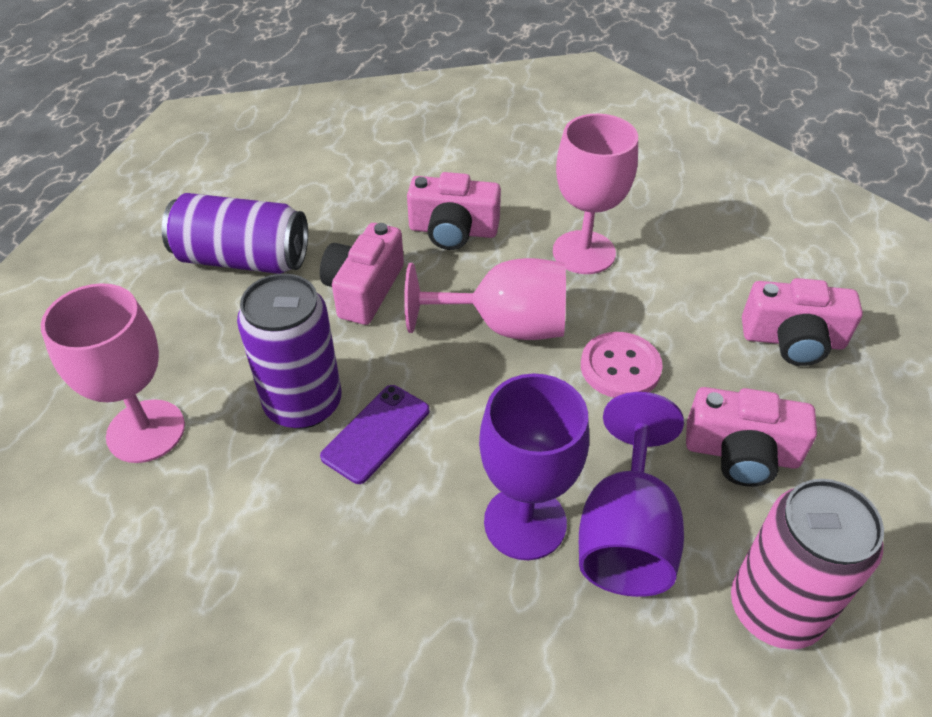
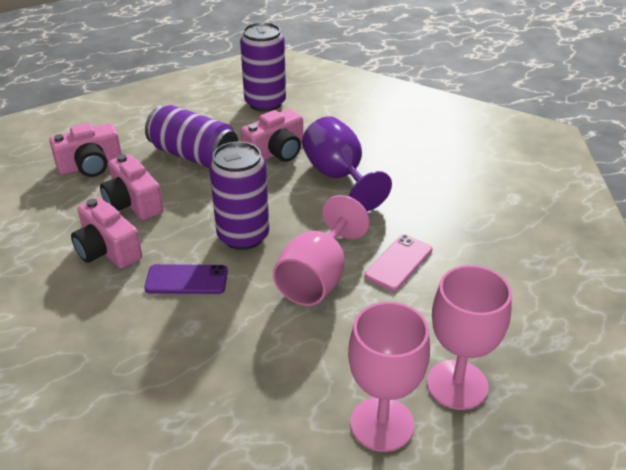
pink button: [581,332,663,398] = 1 -> none = 0
pink can: [731,479,884,650] = 1 -> none = 0
pink phone: none = 0 -> [365,234,432,291] = 1
purple can: [162,193,308,274] [237,274,342,429] = 2 -> [145,105,238,168] [209,141,269,250] [240,22,286,112] = 3
purple goblet: [479,374,589,560] [579,392,684,597] = 2 -> [302,116,392,211] = 1

